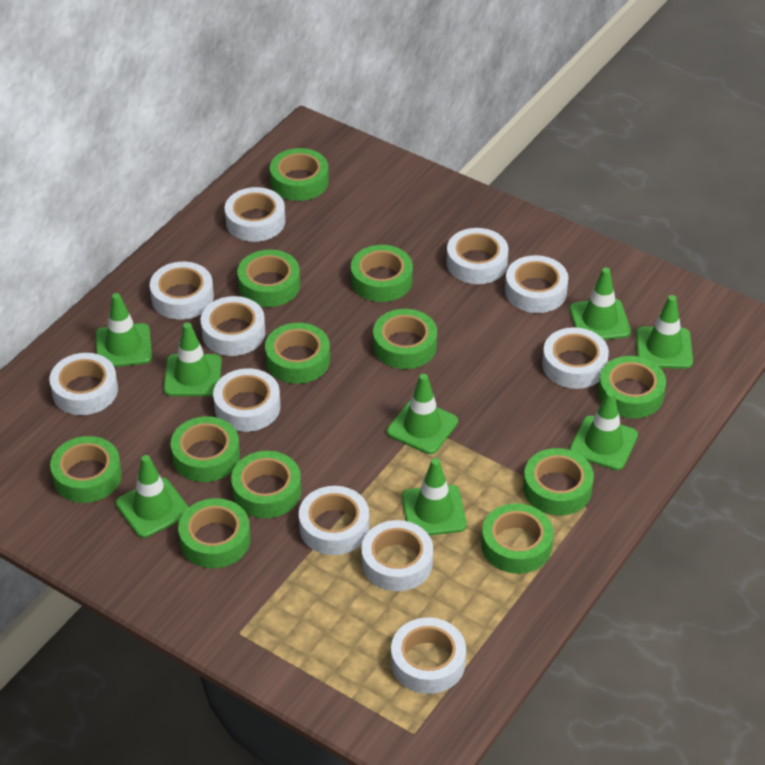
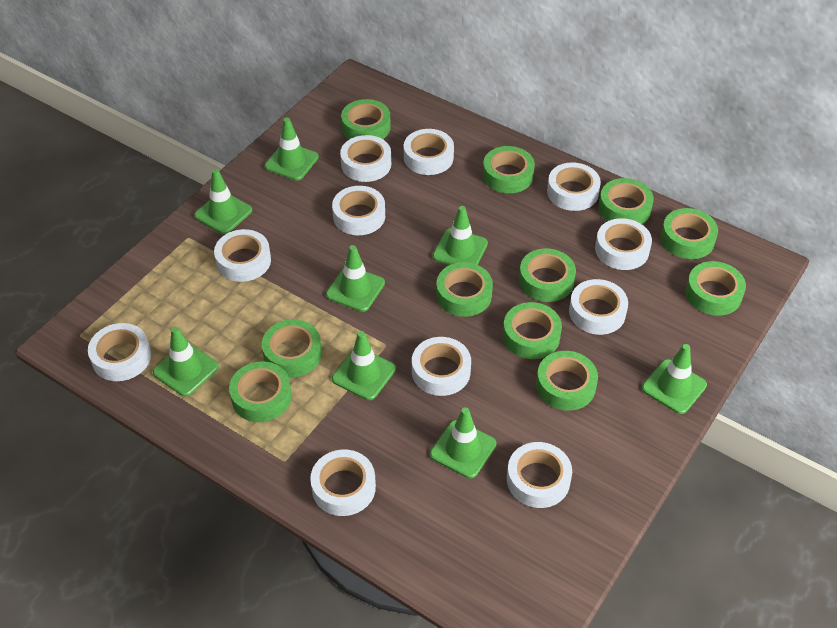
green tape: [50,436,122,503] [170,416,240,482] [178,498,250,568] [231,451,301,518] [237,250,300,307] [265,323,330,384] [270,148,329,201] [351,245,413,302] [373,309,437,369] [481,503,553,574] [523,448,594,515] [598,356,666,418] = 12 -> [229,362,292,422] [262,319,322,377] [341,99,391,139] [436,262,493,317] [483,146,535,193] [503,302,562,359] [519,248,576,302] [536,351,598,411] [599,178,654,224] [661,208,718,259] [686,261,746,316] = 11

